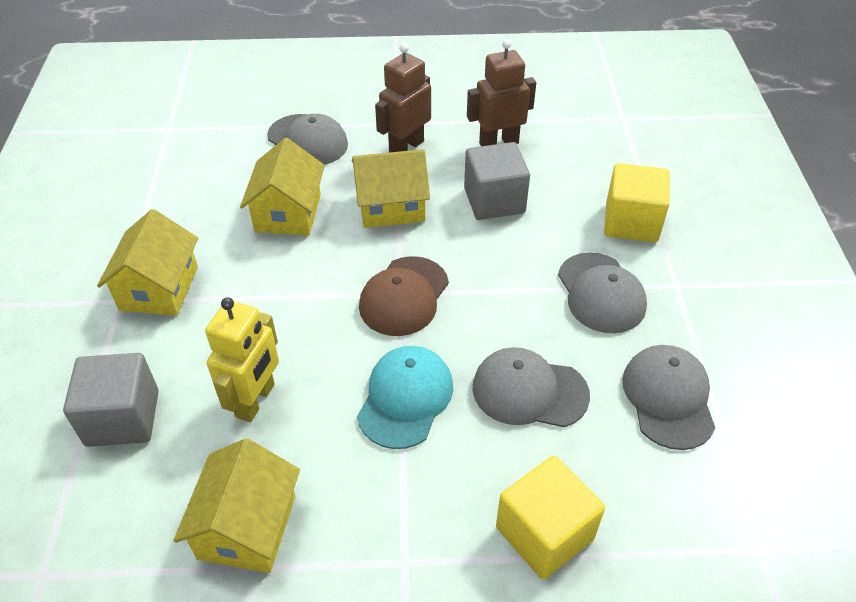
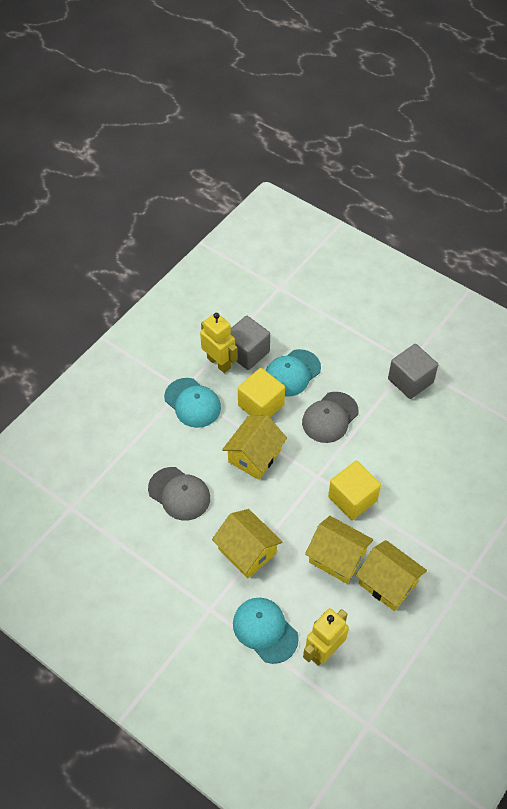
brown cap: [359,256,449,336] = 1 -> none = 0
brown robot: [375,43,431,153] [467,39,536,146] = 2 -> none = 0
grey cap: [267,114,348,165] [472,347,590,427] [558,252,647,333] [622,345,715,450] = 4 -> [148,467,210,521] [302,392,358,443] = 2
turquoise cap: [357,346,453,449] = 1 -> [164,378,221,428] [233,598,299,664] [266,349,321,397] = 3
yellow robot: [205,297,279,422] = 1 -> [200,313,238,373] [303,608,349,666] = 2

